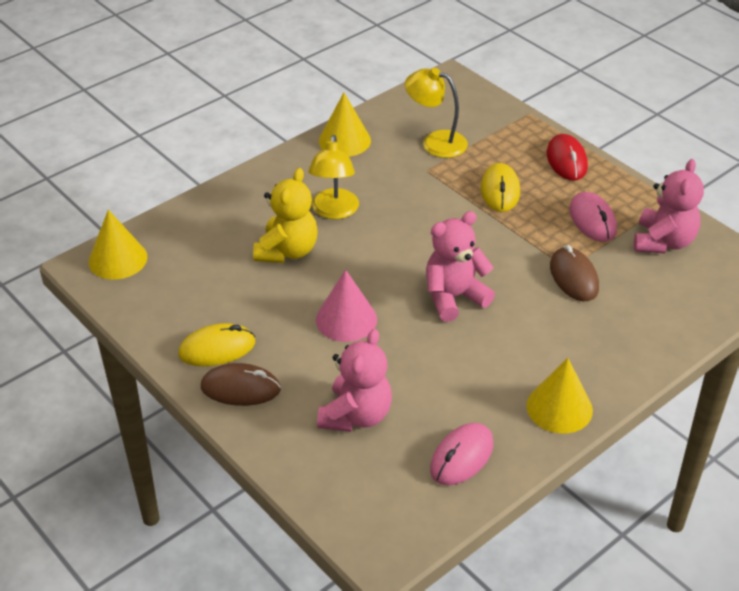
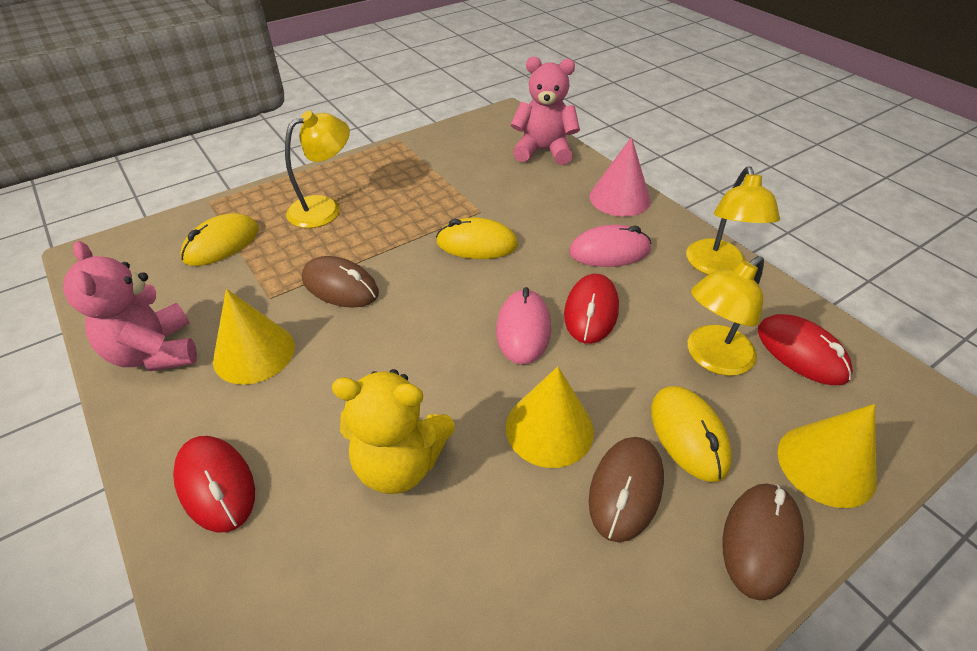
brown mouse: [201,363,281,406] [550,245,599,301] = 2 -> [302,256,379,308] [589,437,664,543] [723,483,804,601] = 3
pink teddy bear: [317,329,392,432] [426,211,495,322] [634,159,704,253] = 3 -> [63,241,197,371] [511,57,580,165] = 2
red mouse: [547,134,588,180] = 1 -> [173,436,255,533] [564,274,619,344] [758,314,853,385] = 3
yellow lamp: [308,135,359,219] [405,68,468,158] = 2 -> [285,111,350,228] [686,166,780,275] [688,256,764,376] = 3
yellow mouse: [178,323,255,366] [481,163,520,212] = 2 -> [180,213,259,266] [436,218,518,259] [651,386,732,482] = 3

